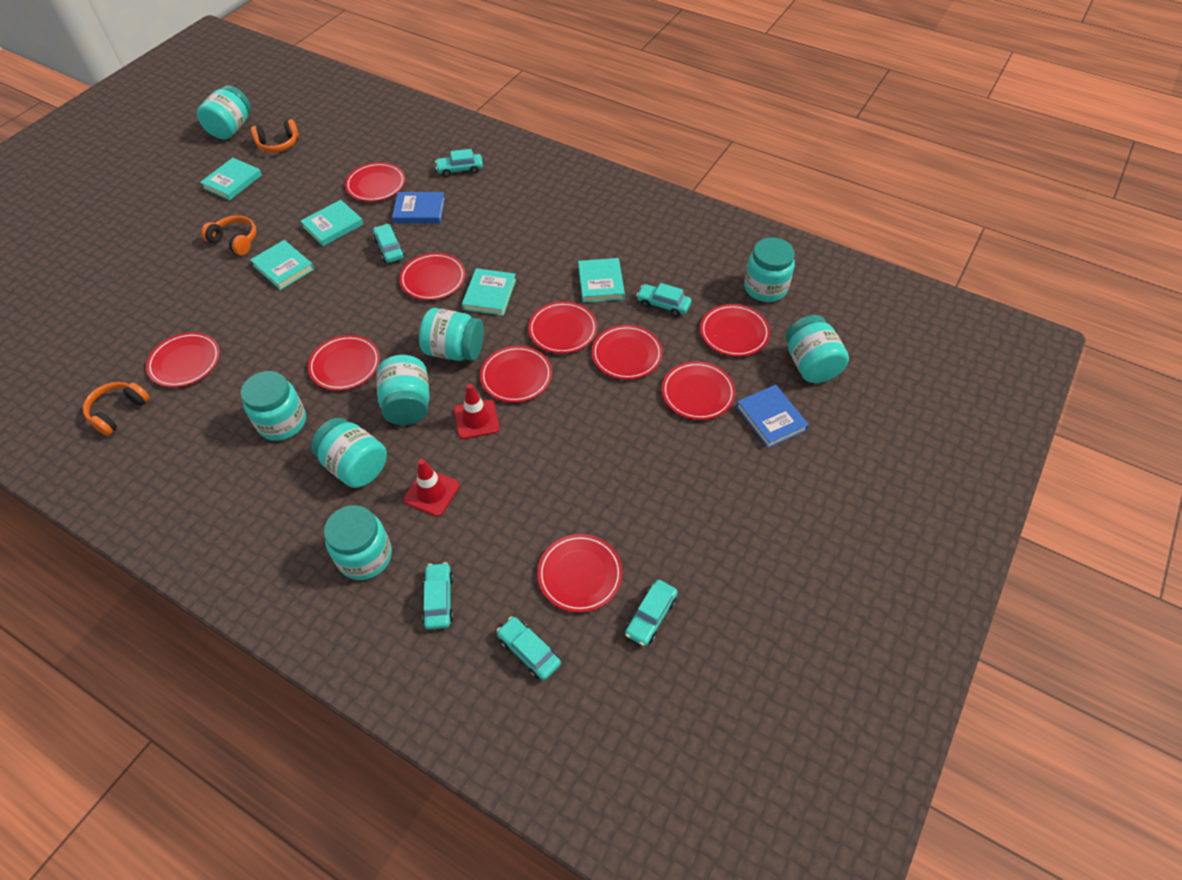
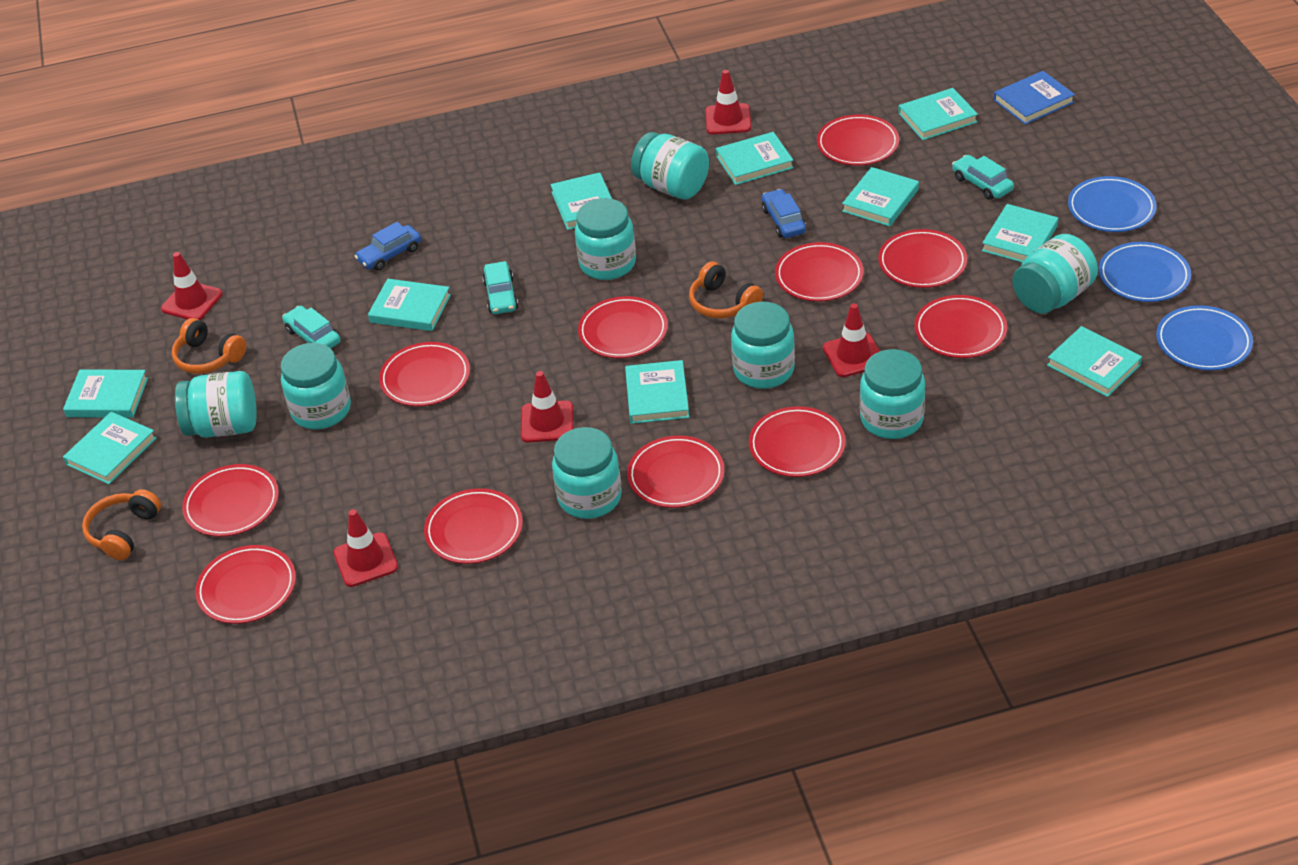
blue book: [392,192,445,224] [736,385,809,448] = 2 -> [994,71,1075,125] = 1
blue car: none = 0 -> [355,222,421,271] [762,189,806,238] = 2
blue plate: none = 0 -> [1068,176,1157,232] [1099,242,1191,302] [1156,305,1253,370] = 3
red plate: [146,332,220,387] [308,335,380,391] [345,162,405,201] [399,253,466,300] [480,346,552,403] [528,301,597,354] [537,534,623,613] [592,325,663,380] [662,361,735,420] [700,304,770,357] = 10 -> [182,464,279,537] [195,545,296,624] [379,342,470,406] [424,488,523,564] [578,296,668,358] [627,435,724,508] [749,406,846,477] [775,242,864,302] [817,114,899,166] [878,229,967,288] [914,295,1007,358] = 11
red traffic cone: [403,459,460,516] [454,384,500,439] = 2 -> [161,252,223,320] [333,509,398,587] [521,371,573,443] [705,70,751,134] [823,303,880,377] = 5
turquoise book: [200,158,262,200] [250,240,314,290] [300,200,363,246] [462,268,516,316] [578,258,625,303] = 5 -> [63,369,148,418] [63,412,157,484] [368,279,451,331] [550,172,612,230] [625,360,689,424] [716,132,794,185] [842,167,919,227] [898,88,978,140] [982,204,1058,263] [1047,326,1142,397] = 10
turquoise car: [373,224,404,263] [422,562,454,630] [435,149,483,177] [496,617,561,680] [625,580,678,646] [636,283,691,317] = 6 -> [282,306,341,348] [483,261,518,314] [952,155,1014,200] = 3

